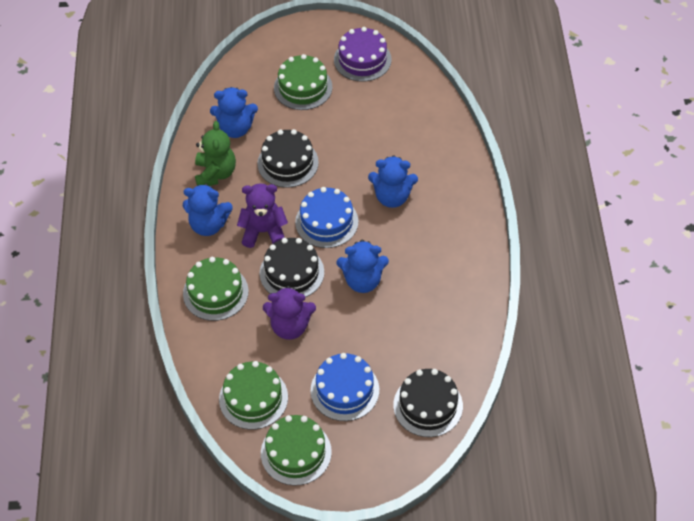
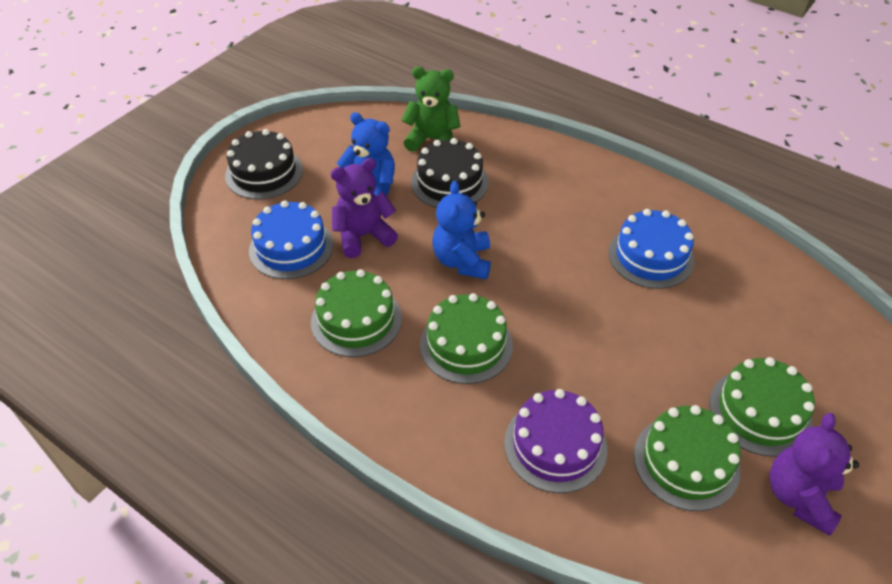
black cake: [257,129,319,188] [260,238,324,298] [393,369,463,437] = 3 -> [225,129,303,199] [411,138,489,208] = 2
blue teddy bear: [183,184,233,236] [210,87,258,138] [337,239,389,293] [368,155,418,208] = 4 -> [337,112,395,197] [432,181,491,279] = 2

